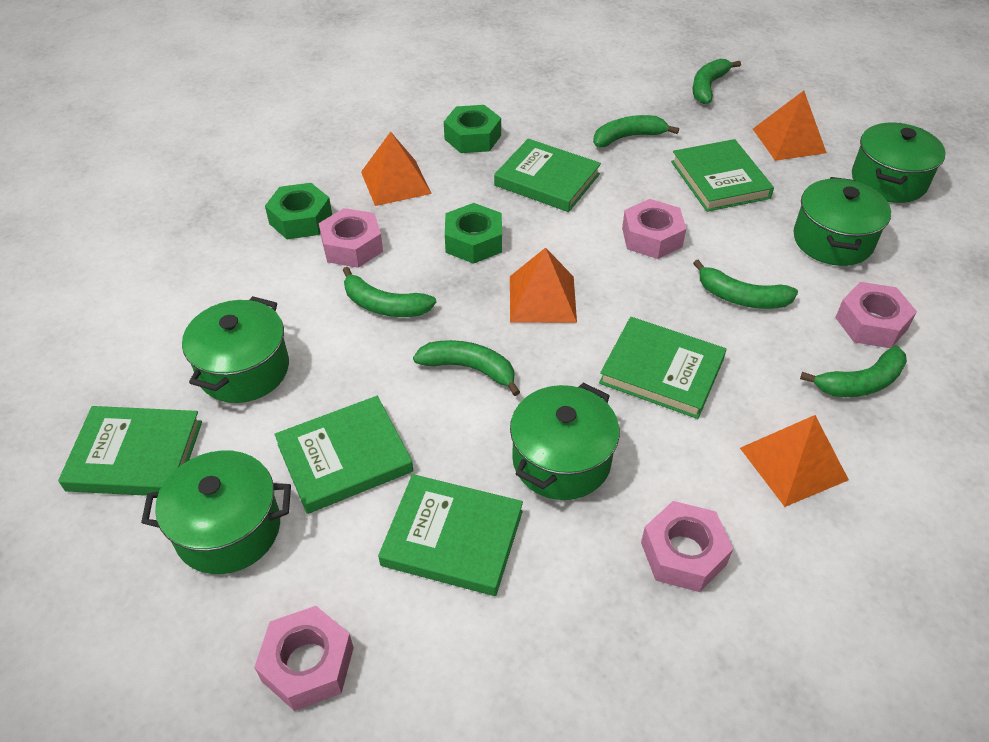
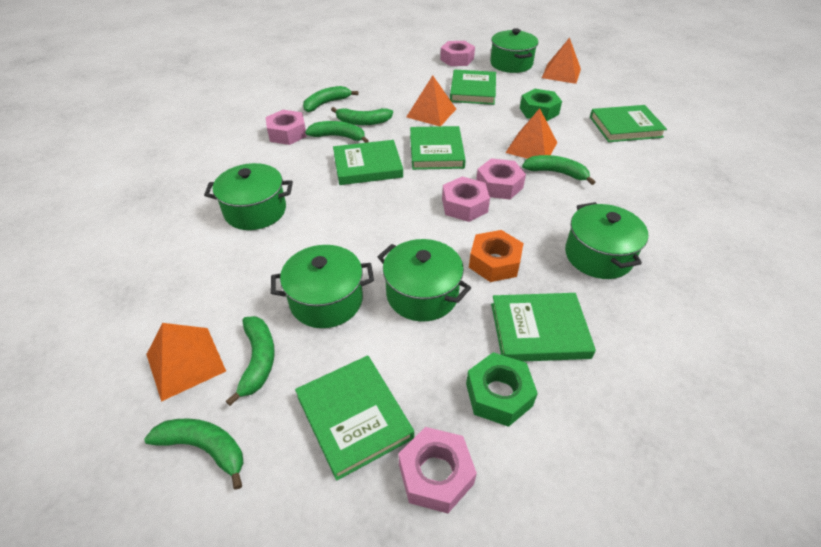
green nut: [265,183,332,239] [444,105,501,153] [445,203,502,264] = 3 -> [466,352,538,427] [520,89,562,121] = 2
orange nut: none = 0 -> [469,230,524,282] = 1

